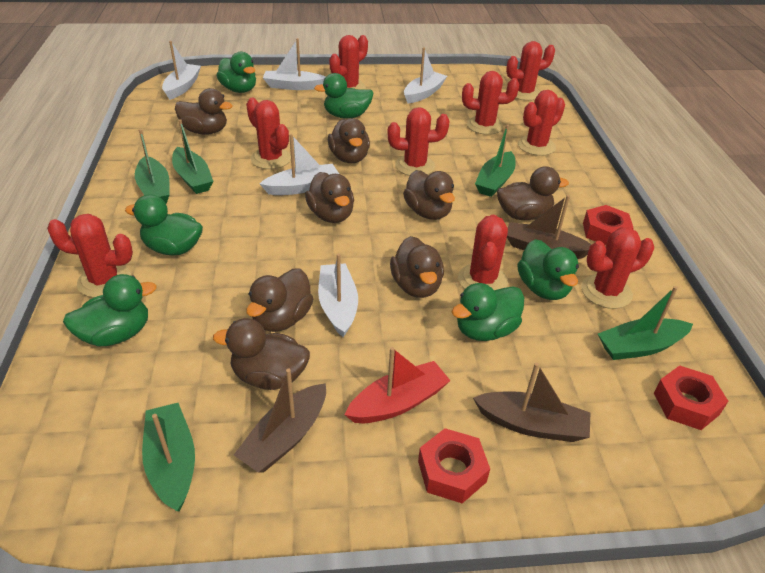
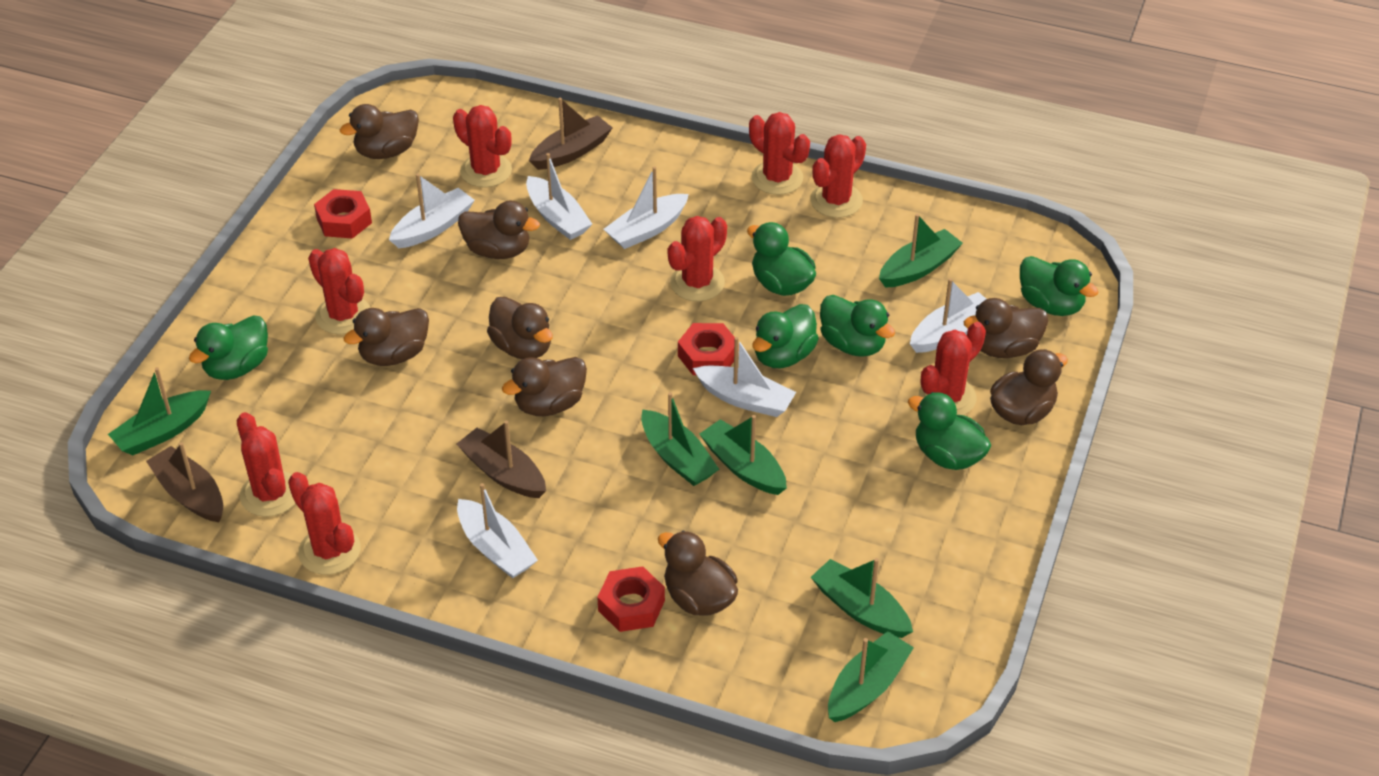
green boat: [135,129,170,204] [142,403,195,511] [172,119,213,194] [475,124,516,197] [598,286,693,360] = 5 -> [108,367,211,455] [641,392,719,486] [699,415,787,495] [811,558,913,638] [828,631,914,722] [879,214,963,288] = 6
red boat: [345,347,451,423] = 1 -> none = 0
red cactus: [47,214,133,298] [246,98,291,169] [329,35,368,90] [388,107,450,176] [458,215,508,290] [462,71,519,135] [506,41,555,101] [518,90,565,156] [581,227,654,309] = 9 -> [237,412,295,517] [288,472,361,575] [308,248,370,335] [453,105,512,188] [668,216,727,301] [749,112,810,195] [810,134,866,218] [919,322,986,415] = 8
white boat: [162,41,201,100] [260,134,339,195] [263,38,326,90] [318,254,358,337] [404,48,447,103] = 5 -> [389,174,475,248] [457,483,538,578] [526,153,592,240] [604,166,689,249] [693,337,796,417] [910,278,986,353] = 6

